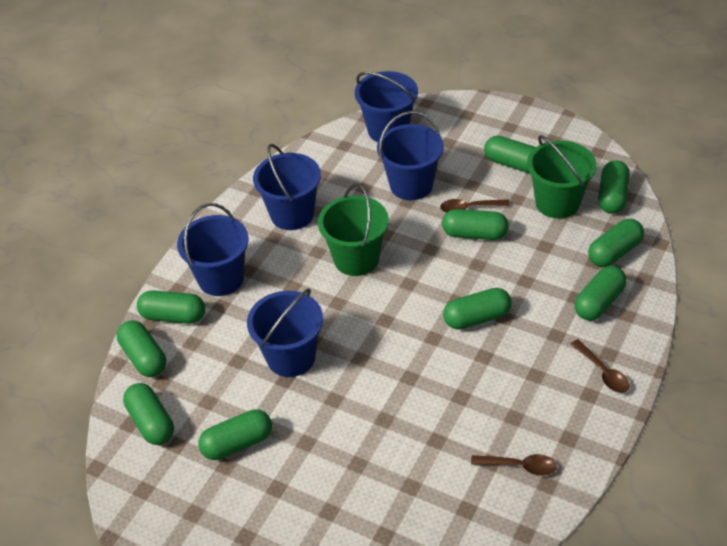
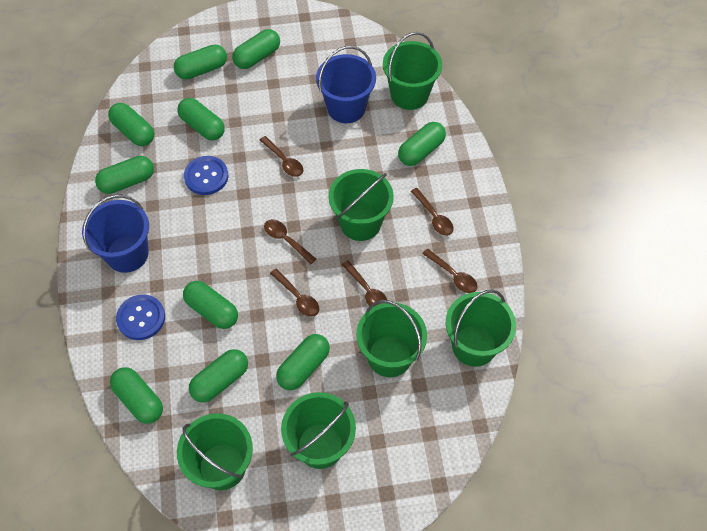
blue bucket: [177,203,249,296] [247,289,323,377] [253,144,321,230] [355,71,418,142] [377,111,444,200] = 5 -> [82,195,149,273] [316,46,376,123] = 2
blue button: none = 0 -> [116,294,165,340] [184,156,228,195] = 2
brown spoon: [440,199,510,213] [471,454,557,475] [571,339,630,393] = 3 -> [260,136,303,177] [264,219,316,264] [270,268,319,317] [342,260,387,307] [411,188,454,236] [422,249,477,293] = 6
green bucket: [318,183,389,276] [527,135,596,219] = 2 -> [177,413,253,490] [281,392,356,469] [328,169,394,241] [356,300,427,377] [383,32,442,110] [446,289,516,367] = 6

